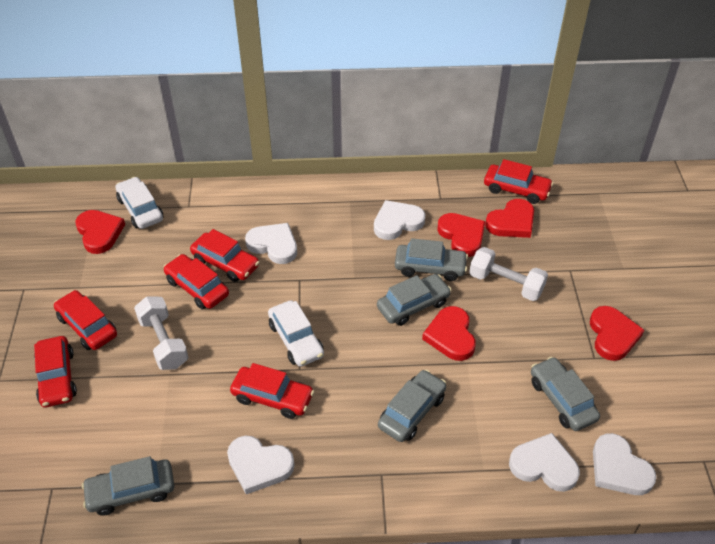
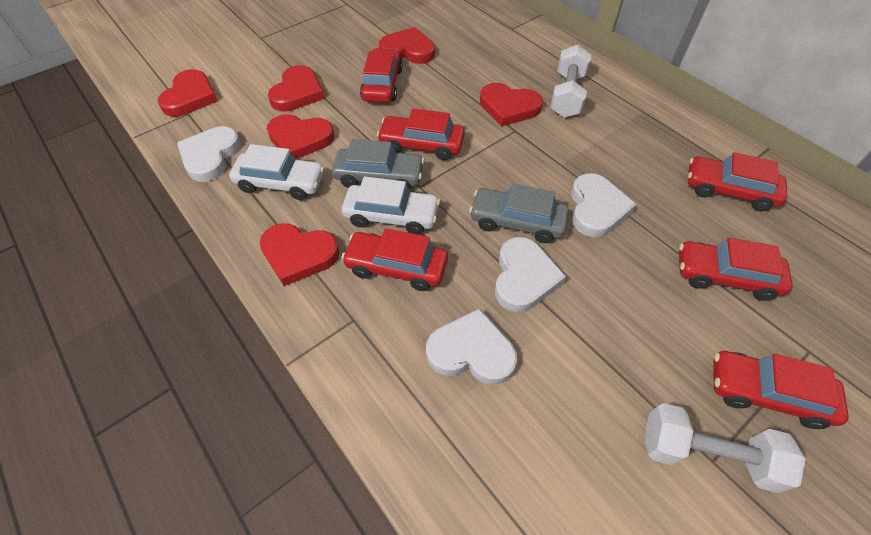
grey car: [82,456,174,516] [377,274,451,326] [378,370,446,442] [395,238,468,281] [531,357,600,431] = 5 -> [332,139,425,189] [469,183,569,243] = 2
red heart: [76,210,125,254] [422,306,476,361] [437,213,485,257] [485,199,534,238] [590,306,644,361] = 5 -> [158,69,218,117] [260,223,340,286] [267,114,334,159] [268,65,325,112] [379,27,435,64] [480,83,543,127] = 6
white heart: [227,436,295,494] [245,223,297,264] [374,200,425,240] [509,433,580,492] [593,433,657,495] = 5 -> [177,126,241,182] [426,308,517,385] [495,237,566,312] [571,173,636,237] = 4

